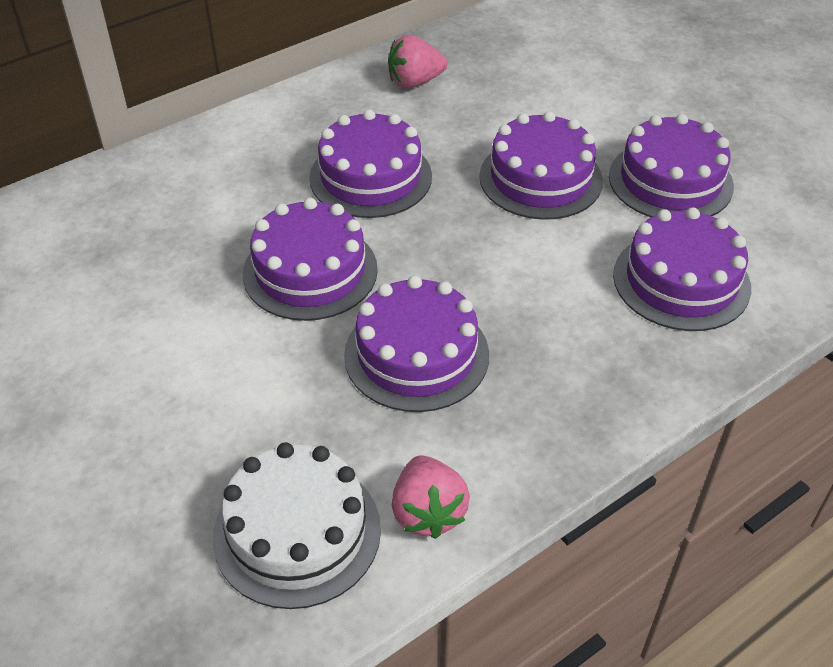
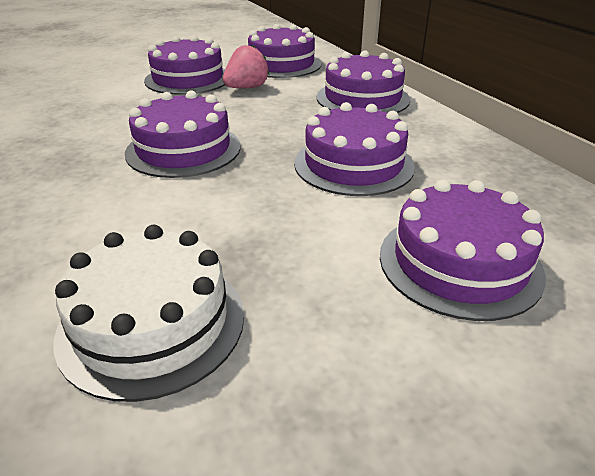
pink strawberry: [388,35,447,89] [391,455,470,539] = 2 -> [223,45,270,88] = 1

